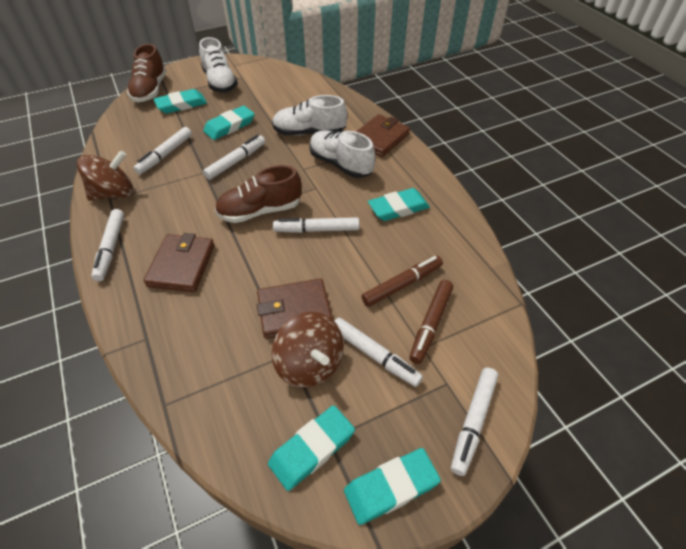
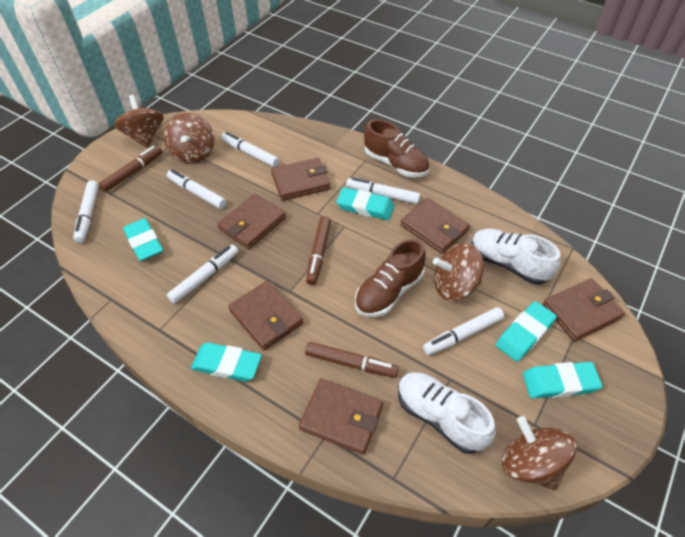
brown marker: [361,256,443,307] [409,280,453,364] = 2 -> [99,146,163,192] [305,342,399,378] [306,216,331,285] = 3
brown spinning top: [77,151,133,201] [272,312,344,387] = 2 -> [114,95,164,148] [164,113,215,164] [433,243,484,301] [501,416,576,491] = 4
brown wallet: [143,233,215,292] [257,278,333,339] [356,114,410,157] = 3 -> [217,194,286,249] [228,281,303,351] [271,158,331,201] [299,378,383,455] [400,198,470,254] [543,278,625,342] = 6
white shoe: [199,37,238,92] [272,95,347,136] [310,130,375,178] = 3 -> [398,372,496,454] [471,229,561,285] = 2

